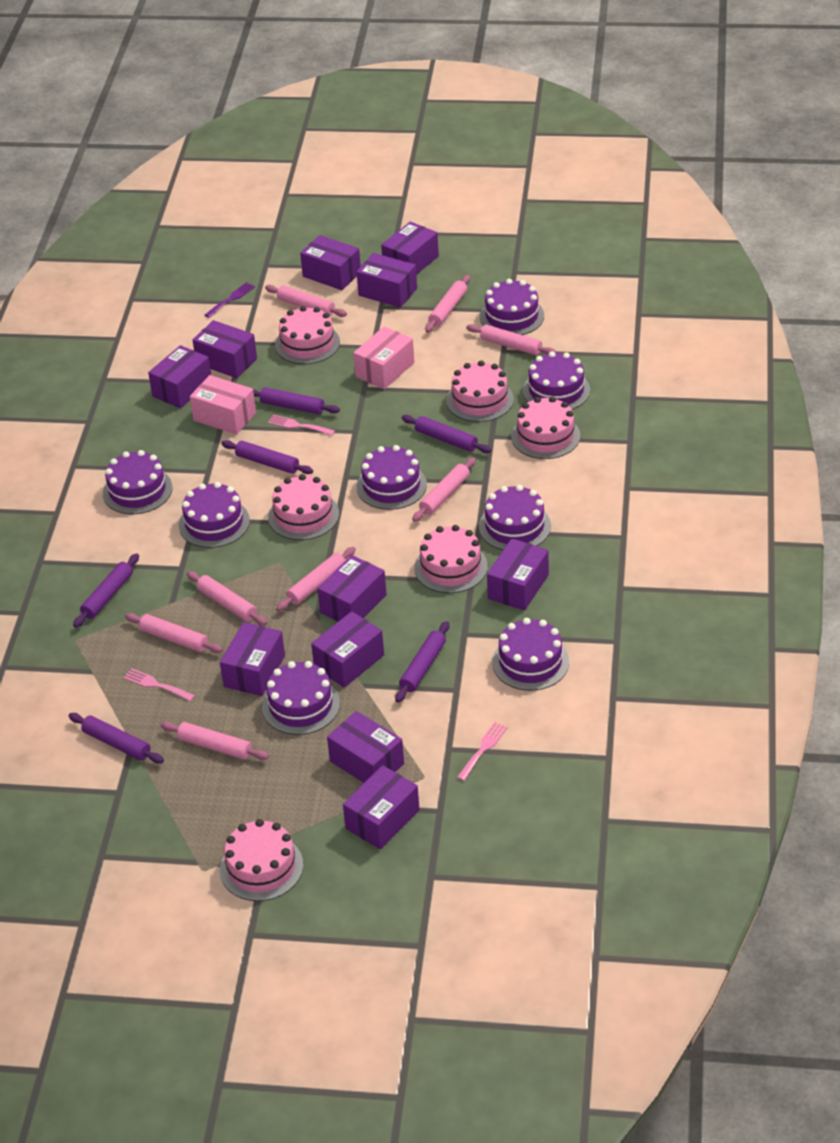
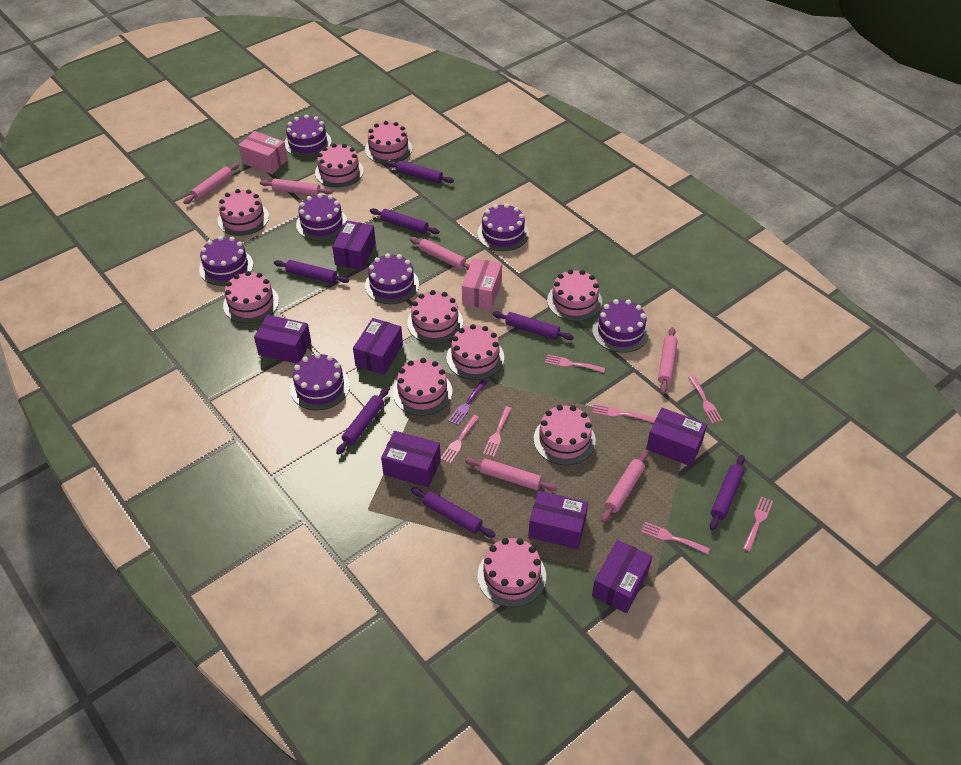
pink cake: [220,819,303,901] [268,474,339,540] [275,306,340,364] [414,525,488,593] [446,360,514,422] [511,396,580,459] = 6 -> [217,189,269,236] [223,271,279,323] [315,143,364,188] [365,121,412,164] [393,358,453,416] [407,290,463,344] [446,324,504,380] [477,538,546,607] [534,405,596,465] [547,269,602,321] = 10
pink fork: [123,668,195,701] [268,415,335,436] [457,722,508,781] = 3 -> [441,415,479,464] [483,406,512,457] [545,354,605,373] [592,404,655,423] [641,522,710,554] [688,375,723,424] [743,496,773,552] = 7
pink rolling pin: [125,613,223,653] [160,721,269,760] [187,571,267,626] [265,285,347,317] [276,547,356,611] [412,457,476,522] [425,275,470,333] [466,324,557,356] = 8 -> [183,163,239,204] [260,179,333,196] [410,237,470,269] [465,458,558,491] [601,450,648,523] [658,327,678,394] = 6
purple box: [148,345,211,408] [193,320,257,378] [220,622,285,696] [300,235,361,290] [311,611,384,688] [317,555,387,622] [327,711,404,783] [343,765,420,850] [357,253,417,308] [381,222,439,275] [487,538,549,611] = 11 -> [254,315,311,364] [332,221,376,270] [353,318,403,375] [381,431,441,487] [528,491,588,549] [592,540,652,613] [646,408,707,466] = 7
purple cake: [103,450,173,514] [179,482,250,548] [262,661,340,735] [357,445,427,510] [479,485,551,550] [480,279,544,335] [492,618,569,691] [523,351,590,410] = 8 -> [199,236,253,286] [284,115,332,157] [290,353,350,410] [296,193,347,241] [365,253,419,304] [477,203,529,251] [592,299,649,353] = 7
purple rolling pin: [69,713,164,764] [73,553,139,628] [221,440,313,474] [253,387,340,414] [395,621,449,702] [402,415,491,453] = 6 -> [274,260,349,283] [336,387,389,455] [370,208,440,234] [386,161,454,183] [411,487,495,538] [492,311,574,340] [710,455,745,531] = 7

